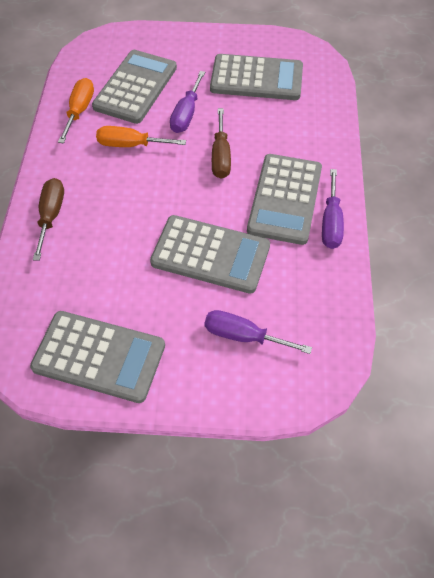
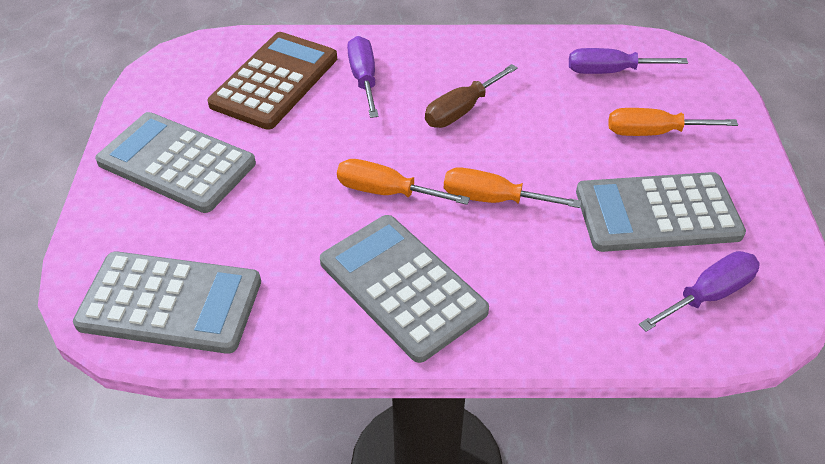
brown calculator: none = 0 -> [207,32,337,130] = 1
brown screwdriver: [33,178,64,261] [212,108,231,179] = 2 -> [425,64,518,128] = 1
grey calculator: [30,311,165,403] [92,50,177,124] [150,215,270,294] [210,54,303,100] [247,154,322,245] = 5 -> [73,251,261,354] [95,112,256,213] [320,215,489,363] [576,172,746,252] = 4
orange screwdriver: [58,78,94,144] [96,126,186,147] = 2 -> [337,159,470,205] [444,167,582,208] [608,108,738,136] = 3

